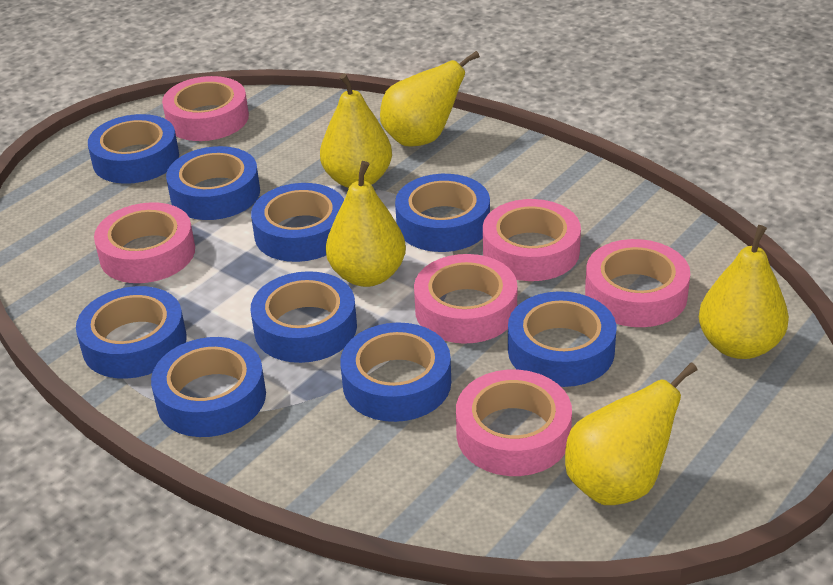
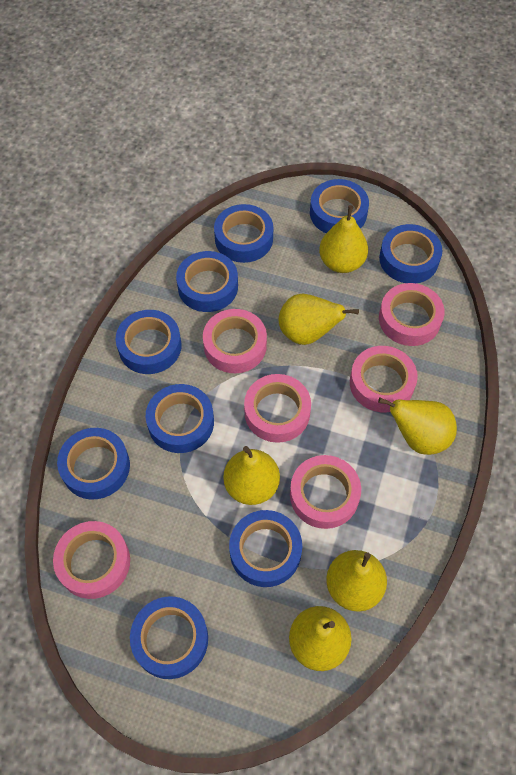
yellow pear: [320,73,392,188] [326,161,406,287] [380,51,480,147] [565,362,697,505] [699,225,789,359] = 5 -> [223,446,280,505] [279,293,359,345] [289,606,352,671] [319,205,368,273] [326,550,387,612] [378,398,457,455] = 6

